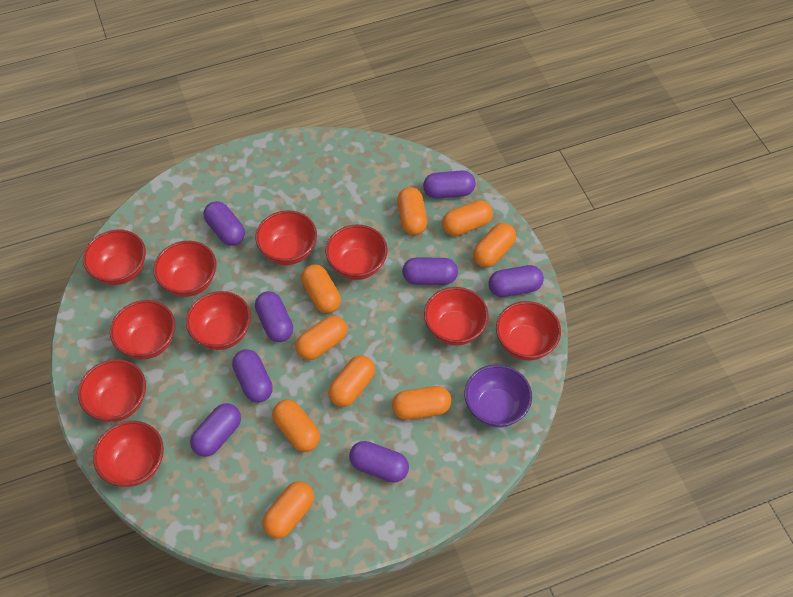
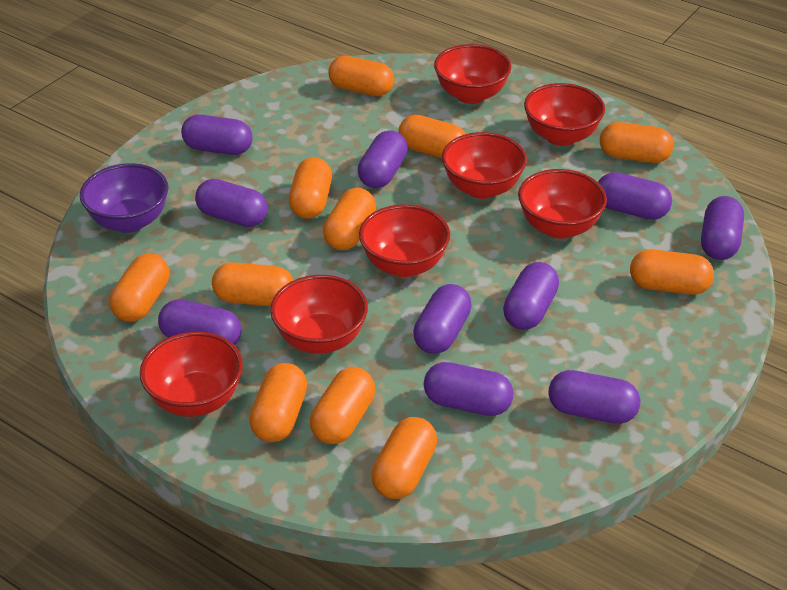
orange capsule: [262,481,314,539] [272,400,320,452] [295,315,347,360] [301,264,341,313] [328,355,375,407] [392,386,451,420] [397,187,427,235] [442,200,493,236] [473,223,516,268] = 9 -> [109,253,169,322] [212,262,294,306] [249,363,307,442] [289,157,332,219] [310,367,375,444] [323,188,376,250] [328,56,394,96] [371,417,437,499] [398,115,466,158] [600,122,674,163] [630,249,714,295] = 11
purple capsule: [190,403,241,457] [203,201,245,246] [232,349,273,403] [255,291,293,342] [349,441,409,483] [402,258,458,285] [423,170,476,199] [488,265,544,297] = 8 -> [158,299,241,345] [181,114,253,155] [195,179,268,227] [358,130,408,188] [413,284,472,354] [424,362,514,416] [503,262,559,330] [548,370,640,424] [598,172,672,220] [701,196,744,260] = 10
red bowl: [78,359,146,422] [83,230,146,285] [93,421,164,487] [110,300,175,359] [153,241,217,297] [186,291,251,350] [255,210,317,265] [325,225,388,280] [424,287,489,346] [496,301,561,361] = 10 -> [140,332,243,417] [270,275,368,354] [359,204,450,277] [434,44,511,104] [442,132,527,199] [518,169,607,239] [524,83,605,146] = 7

